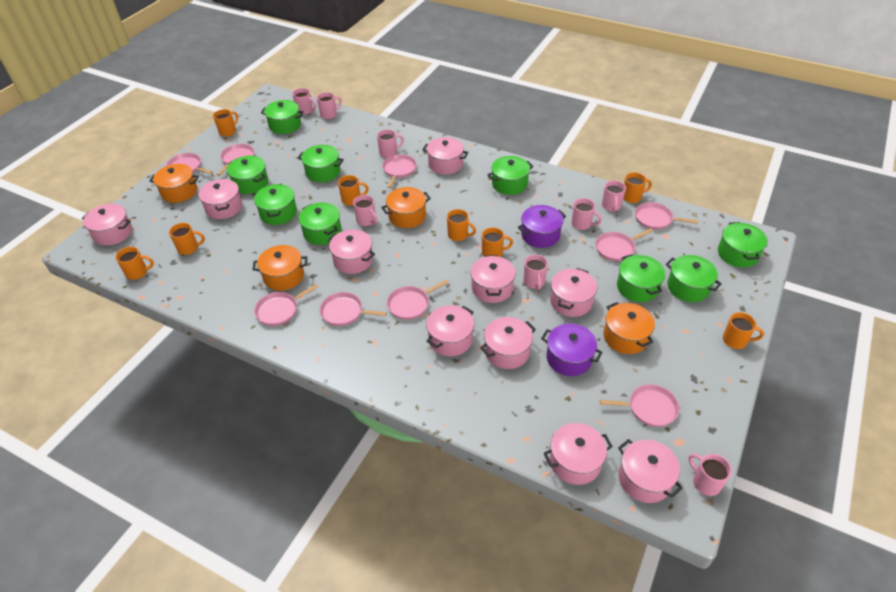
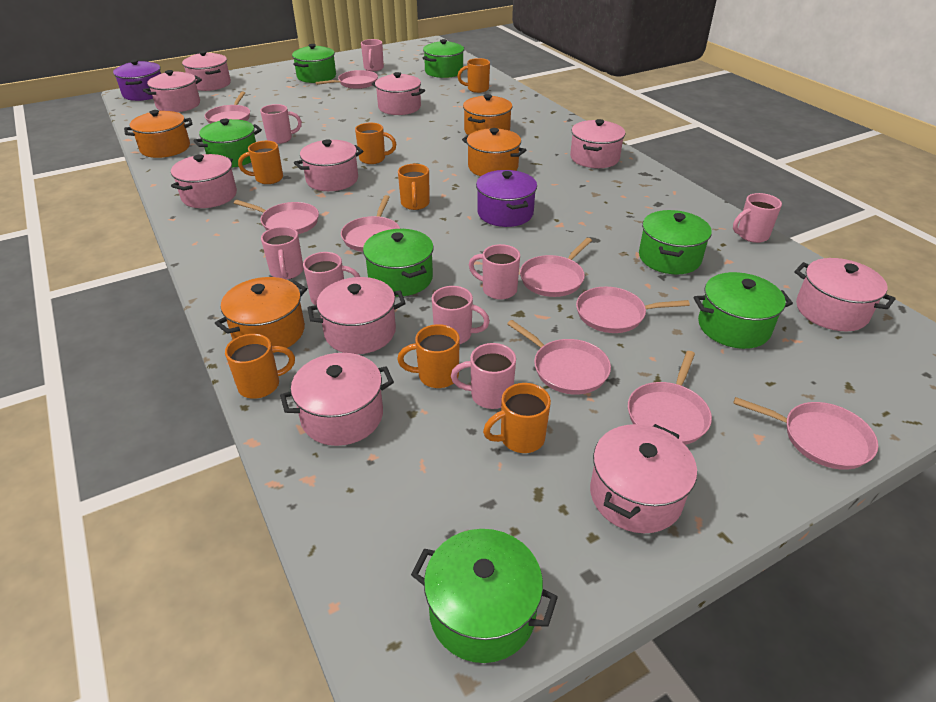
green pot: [227,156,268,194] [254,184,297,225] [261,100,304,134] [298,145,344,182] [299,203,342,245] [487,156,534,195] [617,254,665,302] [666,255,722,302] [718,222,768,268] = 9 -> [193,119,262,167] [292,44,336,83] [363,229,434,296] [411,529,558,663] [423,39,464,78] [639,210,712,274] [693,272,793,349] = 7
orange mug: [115,247,154,280] [169,223,205,255] [213,109,238,137] [338,175,369,206] [447,209,476,241] [482,227,513,257] [624,172,652,203] [723,312,764,349] = 8 -> [225,334,295,399] [238,141,283,184] [355,123,396,164] [397,324,460,388] [398,164,430,210] [457,58,490,93] [483,383,551,453] = 7

